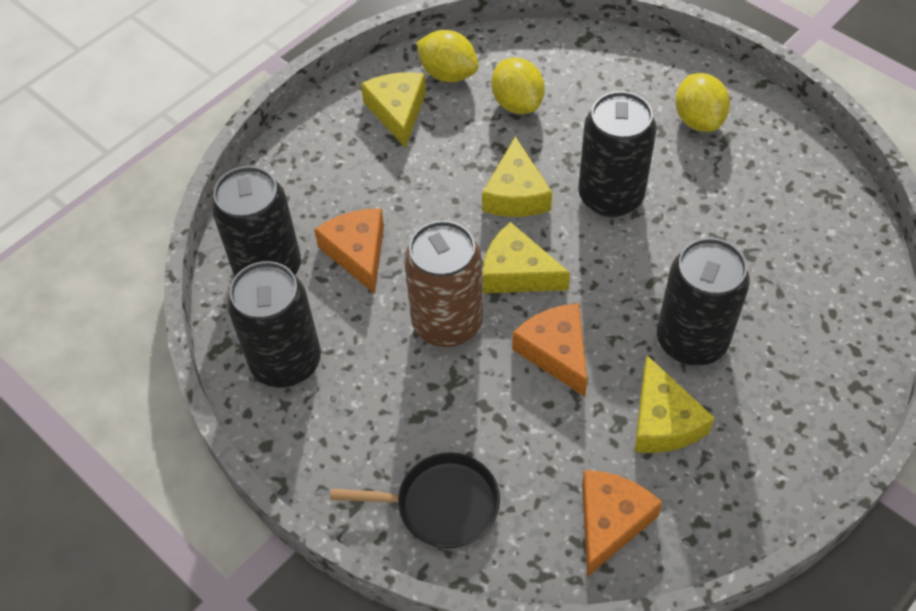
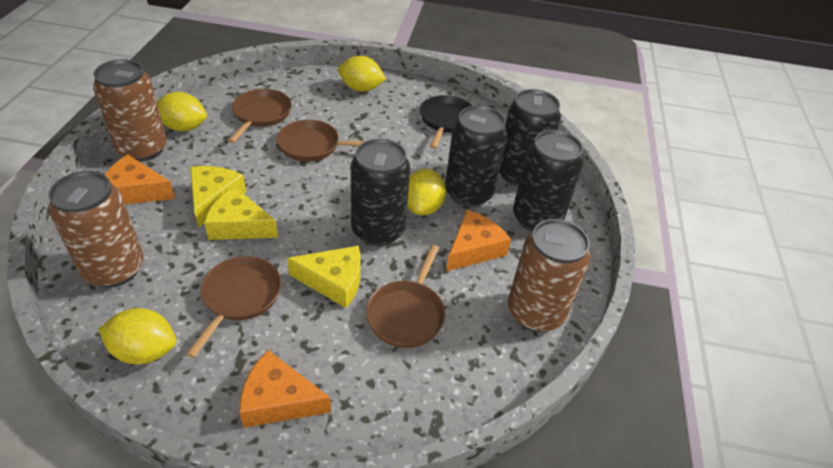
brown can: [404,220,483,347] = 1 -> [48,171,143,288] [93,59,167,162] [508,219,590,332] = 3
brown pan: none = 0 -> [186,256,281,358] [228,89,292,143] [277,120,365,162] [366,245,445,348] = 4
yellow cheese: [361,72,426,148] [482,136,552,217] [483,222,570,293] [635,355,714,453] = 4 -> [190,166,246,228] [204,187,278,240] [287,246,360,308] = 3
yellow lemon: [416,30,479,82] [491,58,545,114] [675,73,730,132] = 3 -> [98,308,176,364] [157,92,207,132] [338,56,386,92] [407,169,446,215] = 4

